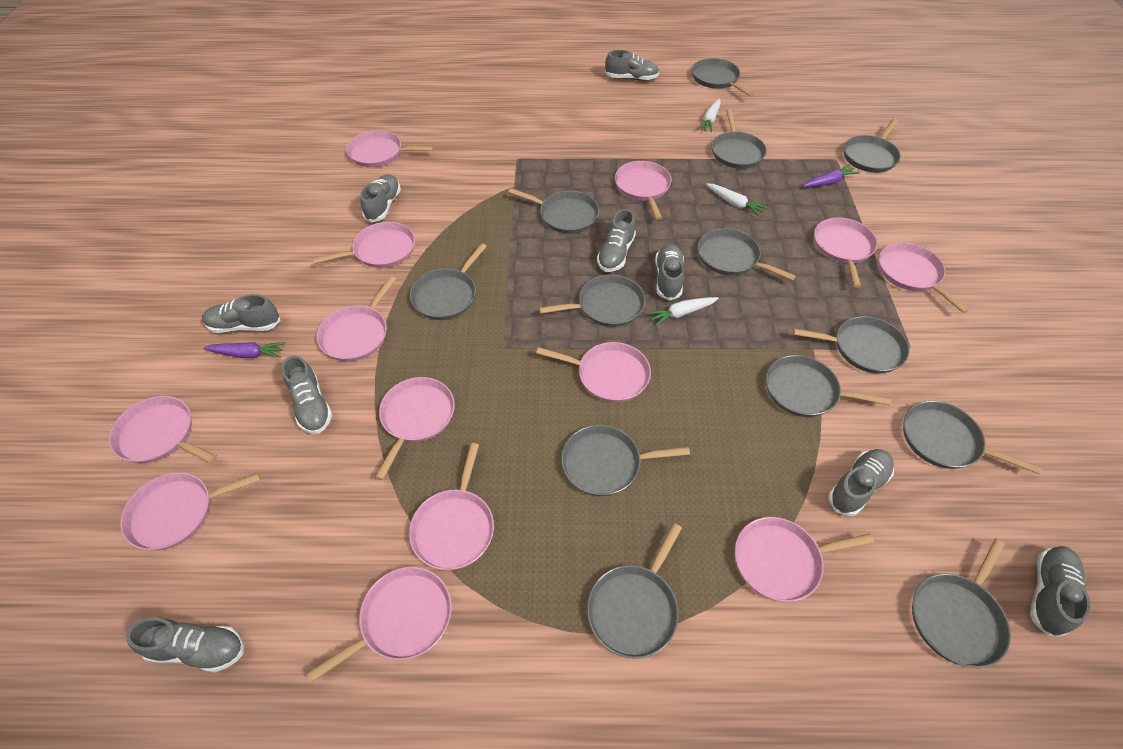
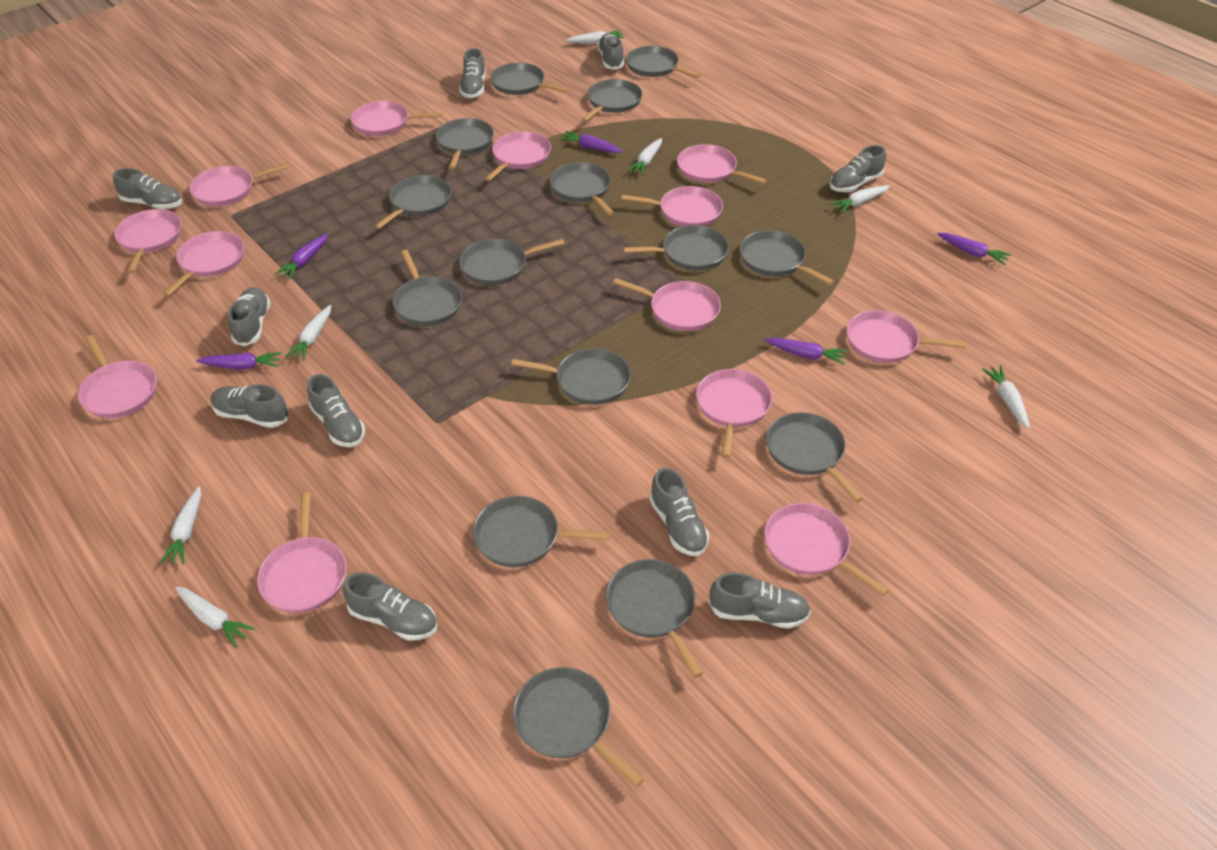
grey pan: [410,243,487,320] [508,188,599,234] [539,275,646,327] [561,425,690,496] [587,523,682,659] [692,58,754,96] [697,228,796,281] [711,109,767,169] [766,355,891,417] [793,316,909,374] [844,119,901,173] [903,401,1041,474] [912,539,1011,668] = 13 -> [375,175,451,229] [393,250,462,326] [436,118,494,170] [459,239,565,285] [473,496,610,567] [490,63,569,95] [511,348,631,405] [513,667,644,787] [550,162,614,216] [581,79,643,122] [606,559,703,678] [623,225,729,271] [626,46,701,78] [739,230,834,285] [766,412,863,503] = 15
grey shoe: [126,617,244,672] [202,294,281,333] [282,355,332,434] [360,174,401,222] [597,209,636,272] [605,50,659,81] [655,244,684,301] [828,449,894,516] [1030,546,1090,637] = 9 -> [113,168,182,209] [211,384,289,428] [228,287,270,346] [307,374,365,447] [343,572,437,641] [459,48,486,98] [597,33,624,70] [649,468,709,556] [709,572,811,629] [830,145,886,192] = 10
purple carrot: [203,342,285,358] [802,164,860,187] = 2 -> [196,352,282,369] [275,233,329,279] [559,131,623,153] [765,338,848,365] [937,233,1012,265] = 5
white carrot: [647,297,719,327] [698,99,721,132] [706,183,768,216] = 3 -> [159,486,201,564] [175,587,255,648] [285,305,331,361] [565,30,624,44] [627,138,662,175] [830,186,890,213] [982,365,1030,429] = 7

